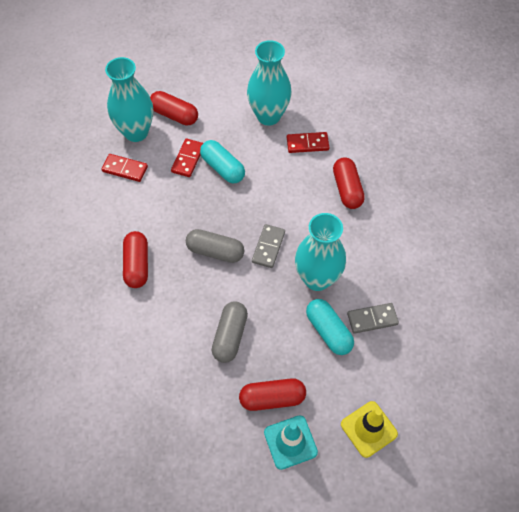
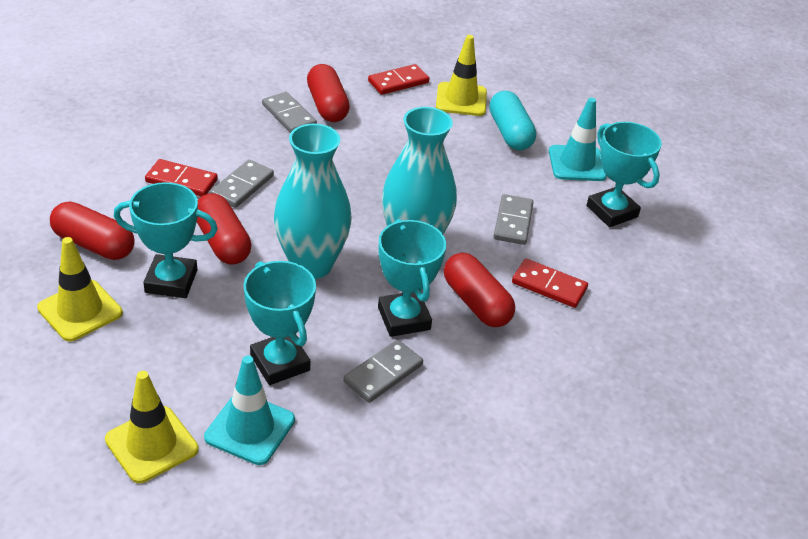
grey capsule: [186,229,244,263] [212,302,248,363] = 2 -> none = 0
grey domino: [252,224,285,268] [347,303,399,334] = 2 -> [210,160,274,208] [262,92,317,133] [343,340,423,403] [493,194,533,245] = 4
turquoise capsule: [200,140,245,183] [306,299,354,355] = 2 -> [489,91,536,150] = 1
turquoise traffic cone: [264,415,318,470] = 1 -> [204,356,295,465] [549,98,607,181] = 2
turquoise trophy: none = 0 -> [114,182,218,298] [244,261,316,385] [378,219,446,337] [587,122,662,227] = 4
turquoise vase: [105,57,153,142] [247,40,292,126] [295,213,346,291] = 3 -> [274,124,352,279] [382,107,457,234] = 2
yellow traffic cone: [341,401,398,458] = 1 -> [37,237,123,342] [105,371,199,483] [436,35,487,116] = 3

